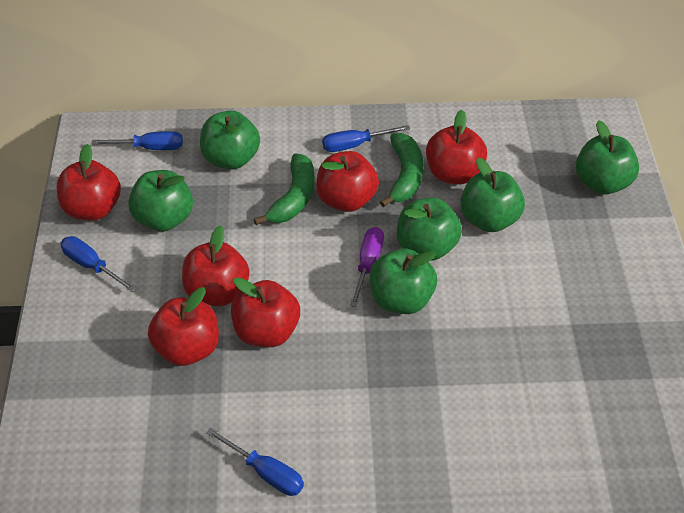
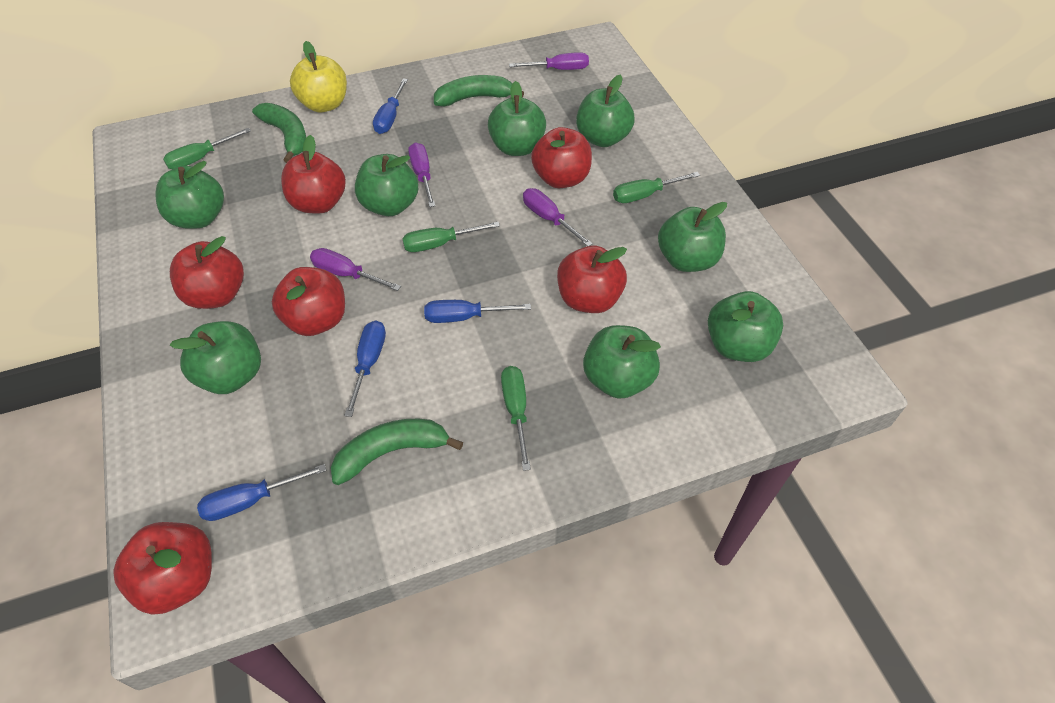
green apple: [128,170,193,231] [200,111,260,170] [370,249,437,314] [397,198,462,261] [460,158,525,232] [576,120,639,194] = 6 -> [156,161,224,229] [170,321,261,394] [355,154,418,216] [488,81,546,156] [576,74,635,147] [583,325,661,399] [658,202,727,272] [708,291,783,362] = 8
green banana: [254,153,315,225] [380,133,424,207] = 2 -> [252,103,306,163] [331,419,463,485] [434,75,524,106] = 3
green screwdriver: none = 0 -> [163,128,251,169] [402,222,500,252] [501,366,531,471] [613,172,700,203] = 4
purple screwdriver: [350,227,384,307] = 1 -> [310,248,401,291] [408,143,435,207] [509,52,589,70] [523,188,593,246] = 4
yellow apple: none = 0 -> [290,41,347,112] = 1

